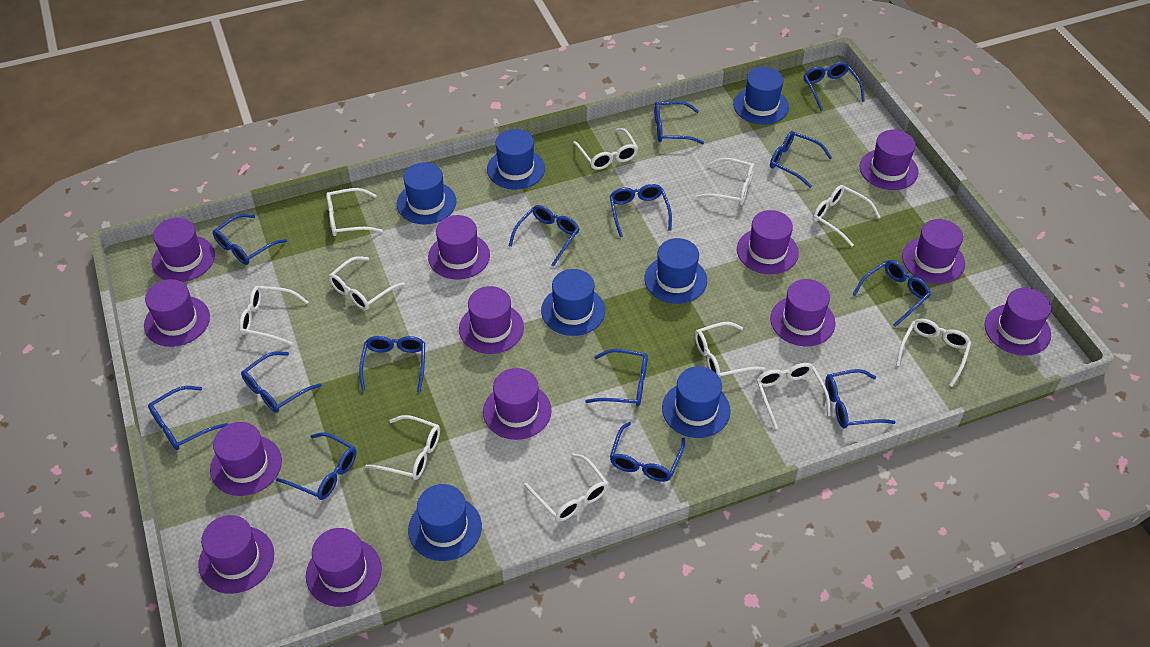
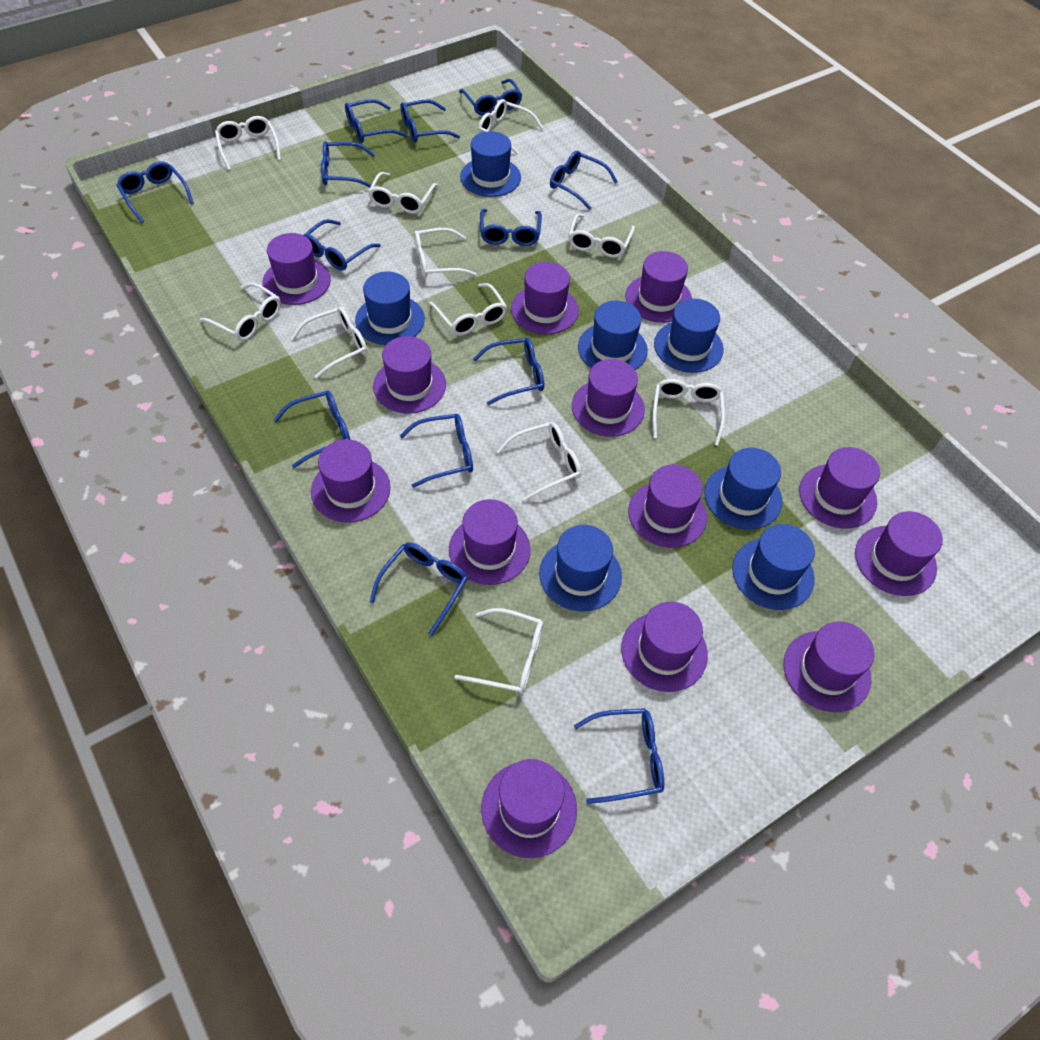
blue glasses: [148,386,228,450] [212,214,287,265] [241,351,322,413] [276,432,357,500] [359,336,425,392] [509,205,579,267] [585,349,648,406] [610,184,672,237] [610,422,685,482] [655,101,704,144] [770,131,832,188] [804,62,865,111] [825,369,895,428] [852,260,931,327] = 14 -> [116,161,194,223] [274,391,351,468] [304,219,381,271] [321,141,375,188] [345,99,407,143] [370,543,468,636] [400,414,473,488] [401,100,460,143] [459,79,522,115] [473,338,544,405] [480,209,542,246] [550,151,618,210] [574,708,664,804] = 13

